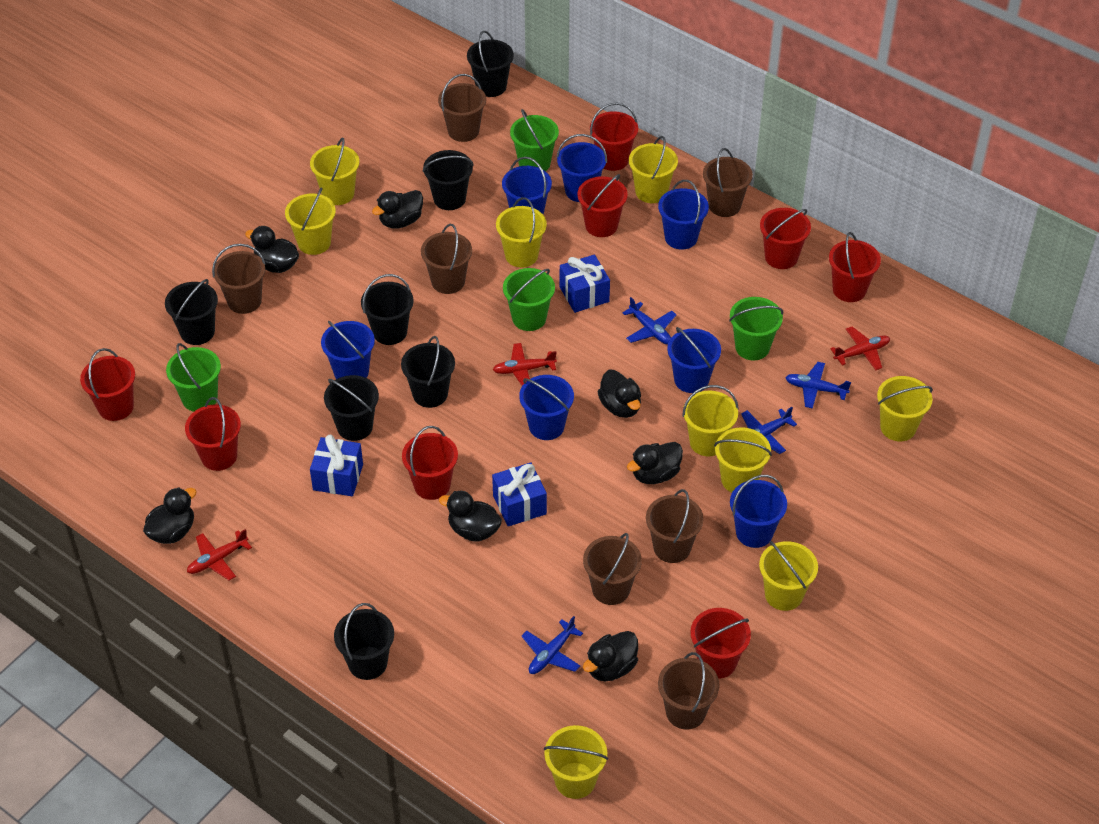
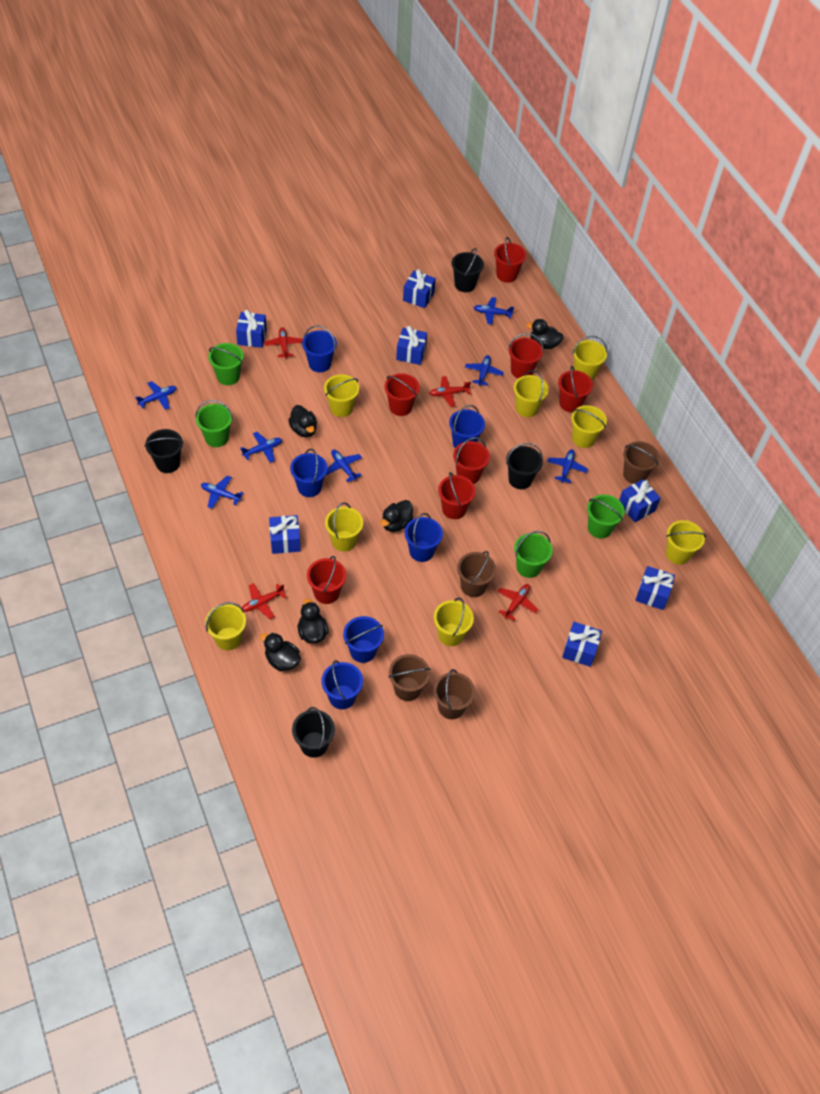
black bucket: [165,279,218,345] [324,375,379,441] [334,603,394,680] [361,274,414,345] [401,336,455,408] [423,150,474,210] [467,31,514,97] = 7 -> [145,429,184,473] [292,707,335,758] [452,248,484,292] [506,443,543,489] = 4
black duck: [143,487,197,544] [245,226,299,273] [372,190,423,229] [439,491,502,542] [583,631,638,681] [598,370,641,418] [627,442,683,484] = 7 -> [260,633,301,672] [288,405,317,437] [298,599,329,643] [381,500,413,532] [526,319,564,349] = 5
blue bucket: [321,321,375,379] [502,157,552,215] [519,375,574,440] [556,134,607,202] [658,180,709,250] [667,327,721,393] [730,475,787,548] = 7 -> [290,449,328,497] [302,325,337,372] [321,660,363,709] [343,616,384,663] [405,513,443,562] [449,405,485,448] = 6
blue gift: [310,435,363,496] [492,462,547,526] [560,255,610,313] = 3 -> [236,310,267,348] [269,515,301,554] [396,326,427,365] [403,269,436,308] [562,622,602,667] [619,479,661,522] [636,566,675,610] = 7
blue plane: [521,616,583,674] [622,297,676,345] [741,407,797,454] [785,362,851,409] = 4 -> [135,381,177,410] [201,476,244,509] [240,432,282,463] [326,450,362,482] [465,355,504,386] [474,297,514,325] [547,449,588,483] = 7
brown bucket: [212,244,266,314] [421,224,472,294] [438,74,486,142] [583,533,642,605] [646,489,703,563] [658,652,720,730] [703,148,753,217] = 7 -> [388,654,430,701] [433,669,475,719] [457,551,496,597] [623,441,660,484] = 4
red bucket: [80,348,135,421] [185,397,241,471] [402,426,458,500] [577,174,628,237] [590,103,638,171] [690,608,751,679] [760,208,811,269] [829,232,881,302] = 8 -> [307,556,346,604] [384,373,420,416] [438,472,476,519] [453,437,490,484] [494,237,526,283] [508,333,544,378] [558,366,593,412] = 7
red plane: [187,529,252,580] [493,343,557,386] [830,327,890,370] = 3 -> [242,583,287,619] [264,327,303,359] [429,376,471,407] [497,584,538,621] = 4
yellow bucket: [285,187,336,255] [310,137,359,205] [496,197,547,267] [544,725,608,799] [629,136,678,203] [682,385,739,456] [714,427,772,492] [759,541,818,611] [877,376,933,441] = 9 -> [205,602,246,651] [324,374,359,417] [325,502,363,552] [434,598,474,646] [514,370,549,417] [571,405,607,448] [573,336,607,380] [666,520,706,565] = 8

